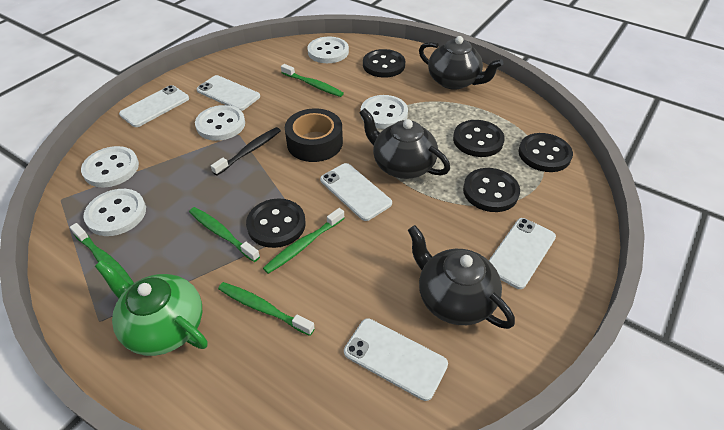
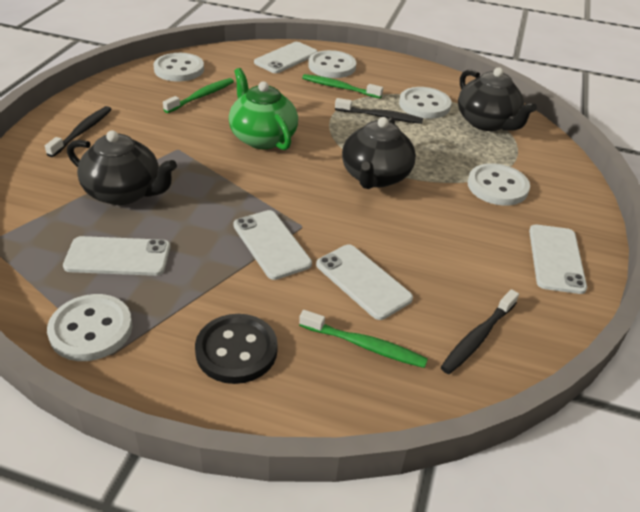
black button: [246,198,306,248] [363,49,405,78] [453,120,505,157] [463,168,520,212] [519,133,573,172] = 5 -> [195,314,278,384] = 1
black tape: [285,108,343,162] = 1 -> none = 0
black toothbrush: [211,127,281,176] = 1 -> [45,106,112,157] [335,98,423,124] [441,289,519,374] = 3
green toothbrush: [70,223,134,285] [189,207,260,262] [218,282,315,336] [263,208,344,274] [281,64,344,97] = 5 -> [163,78,234,113] [299,310,428,368] [302,74,383,98] = 3

